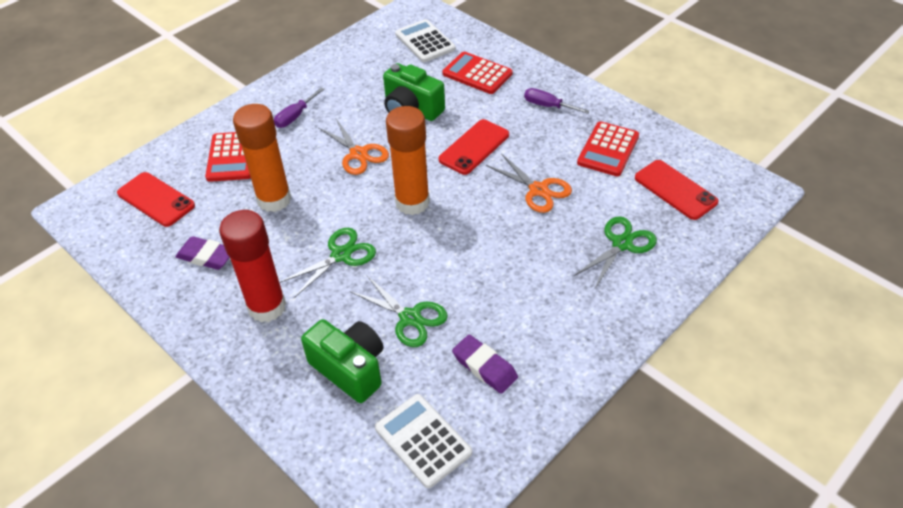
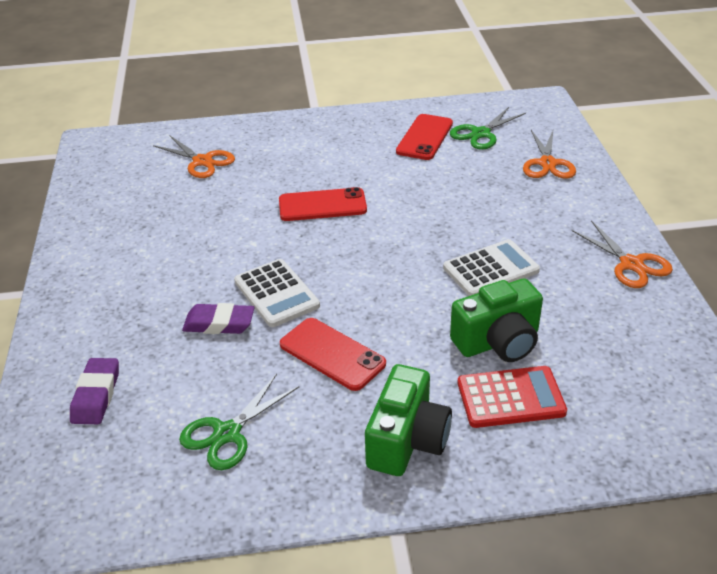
green scissors: [280,228,376,298] [350,276,448,347] [574,216,657,288] = 3 -> [179,374,299,470] [450,107,526,150] = 2
orange glue stick: [233,104,291,212] [386,106,430,215] = 2 -> none = 0
orange scissors: [318,119,389,175] [486,153,572,213] = 2 -> [153,136,235,178] [523,130,576,179] [572,220,673,288] = 3
purple screwdriver: [274,87,325,128] [524,88,590,114] = 2 -> none = 0
red calculator: [205,132,251,182] [442,51,513,94] [577,121,639,176] = 3 -> [458,366,567,428] = 1
red glue stick: [219,210,286,322] = 1 -> none = 0

